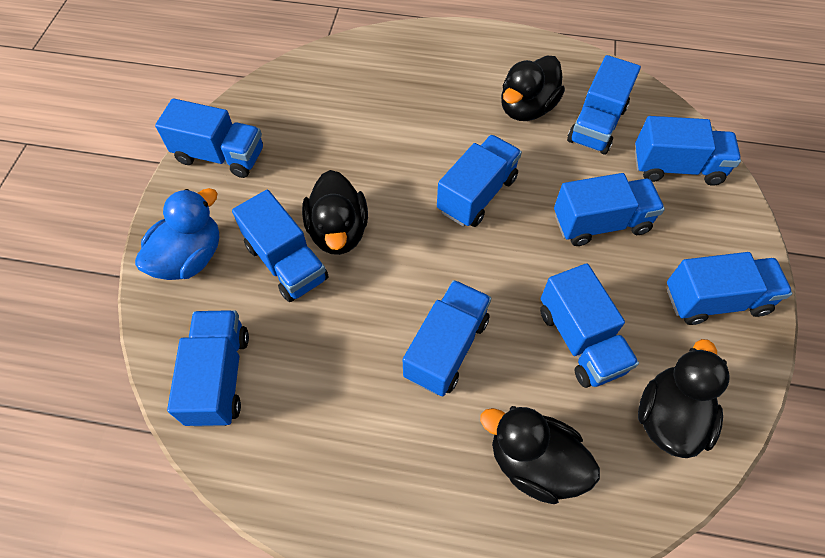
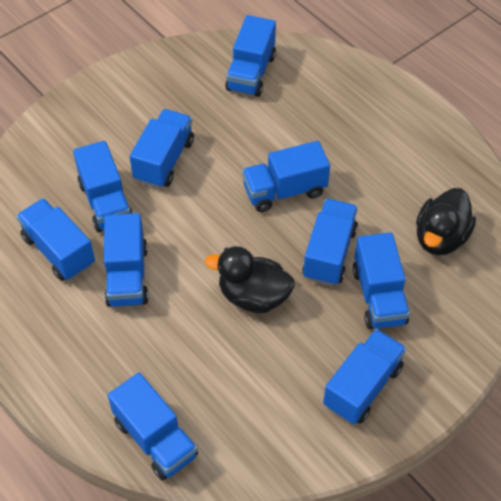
black duck: [302,170,368,255] [480,406,600,504] [501,56,565,121] [638,339,729,458] = 4 -> [205,246,295,313] [416,188,476,255] = 2
blue duck: [135,188,219,280] = 1 -> none = 0

